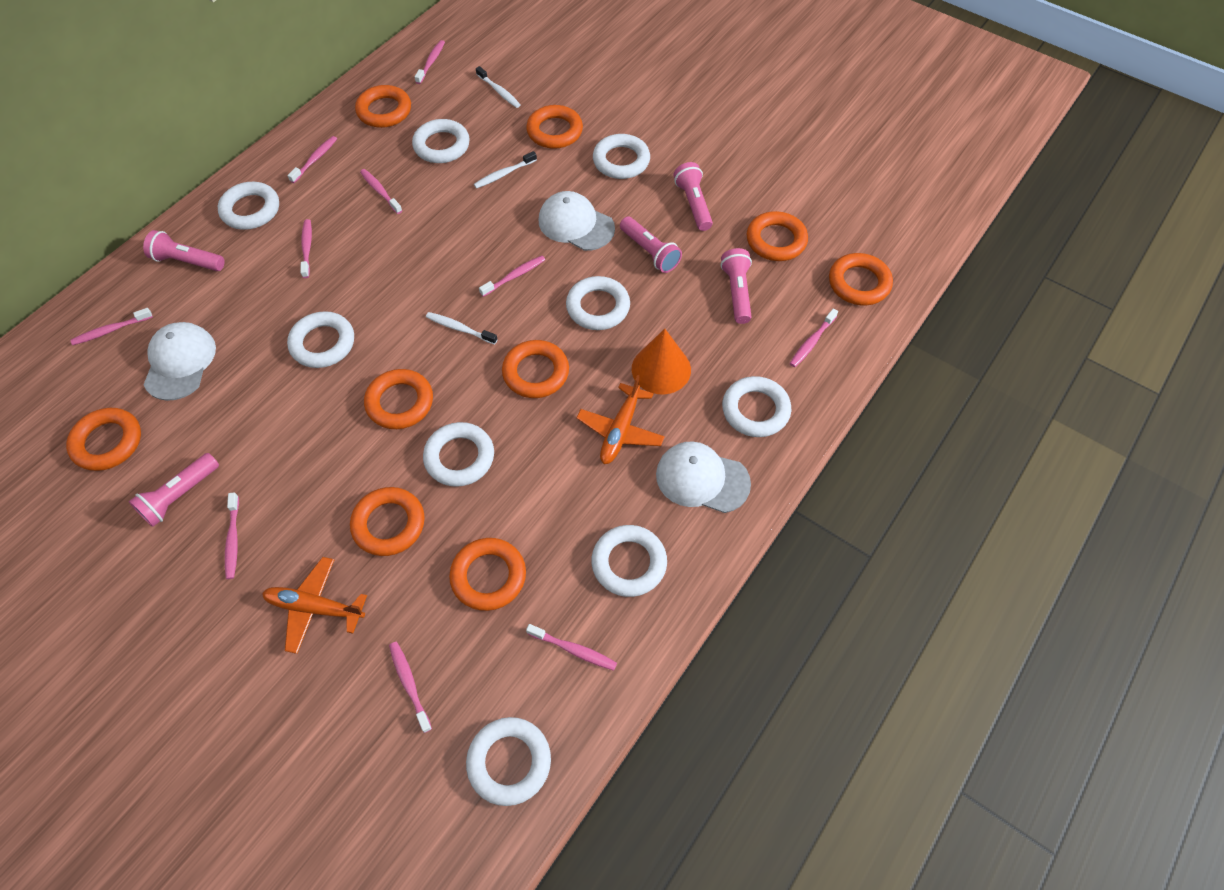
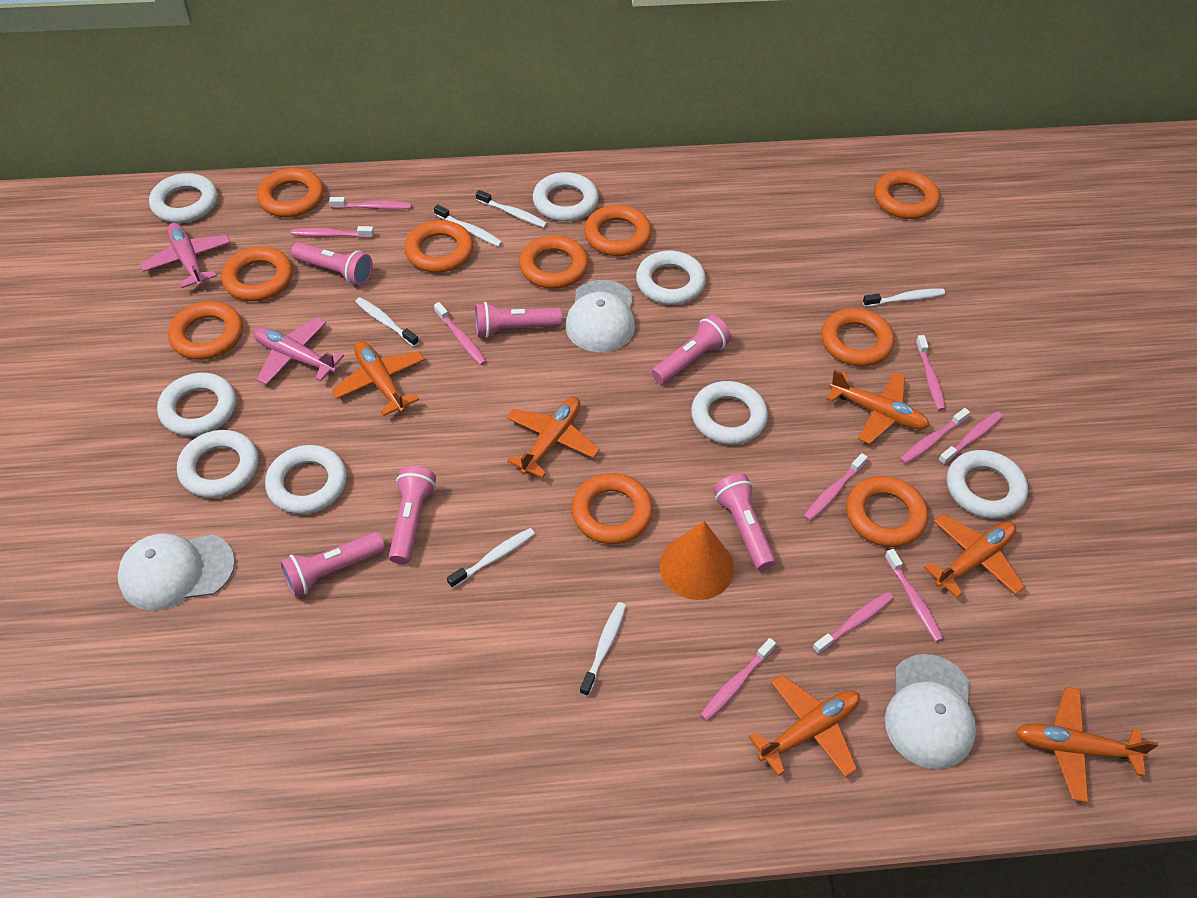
orange plane: [262,557,367,654] [577,375,665,464] = 2 -> [332,341,425,416] [507,397,599,478] [749,674,860,778] [827,370,930,444] [924,514,1025,598] [1015,687,1158,803] = 6
orange ring: [66,408,141,471] [350,487,425,556] [355,85,411,128] [364,369,433,429] [449,538,526,611] [502,340,569,398] [526,105,583,149] [747,211,808,261] [829,253,893,305] = 9 -> [168,301,243,360] [221,247,293,301] [257,168,324,217] [405,220,474,273] [519,235,588,289] [571,473,653,544] [584,205,652,256] [821,308,894,367] [846,476,928,547] [874,170,940,219] = 10
pink flashlight: [129,453,219,527] [143,230,225,271] [620,217,682,273] [674,162,713,231] [721,248,752,324] = 5 -> [280,532,385,597] [291,242,373,286] [389,466,436,564] [475,302,562,338] [652,315,731,384] [713,474,776,571] = 6
pink plane: none = 0 -> [140,223,231,288] [253,317,344,385] = 2
white ring: [218,182,279,230] [287,311,354,368] [412,119,470,163] [423,422,494,487] [466,717,551,806] [566,276,630,330] [591,525,667,597] [593,134,650,179] [722,376,791,437] = 9 -> [149,173,217,223] [157,373,236,436] [177,430,258,498] [265,445,347,514] [533,172,599,222] [636,251,706,305] [691,381,768,445] [947,450,1028,519] = 8
white toothbrush: [426,312,498,345] [474,151,537,189] [476,66,521,108] = 3 -> [355,297,419,347] [434,204,503,247] [447,528,535,588] [476,190,547,228] [580,602,626,696] [863,288,945,307] = 6

